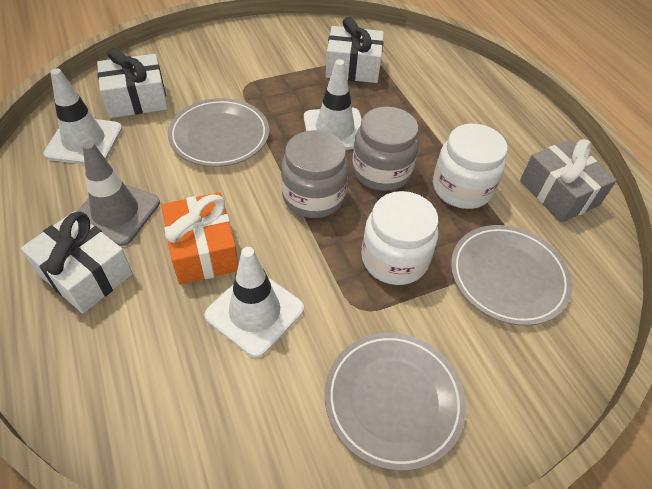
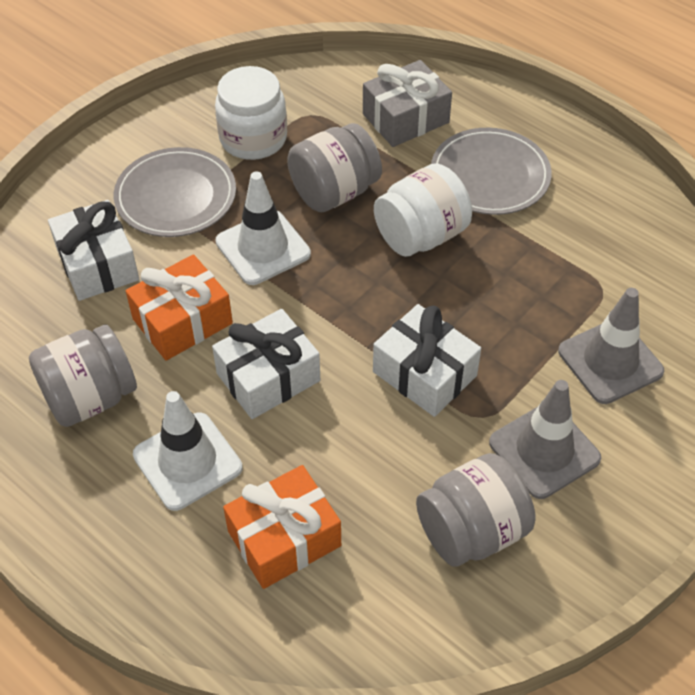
grey jar: [281,130,348,218] [352,106,419,191] = 2 -> [29,325,137,427] [287,123,382,212] [416,453,535,567] = 3
grey plate: [168,98,269,167] [325,333,466,471] [451,225,572,326] = 3 -> [114,147,236,237] [431,128,552,215] = 2
grey traffic cone: [76,141,160,246] = 1 -> [489,380,601,499] [558,288,664,404] = 2
orange gift: [161,192,238,285] = 1 -> [126,254,233,361] [223,465,341,589] = 2
white traffic cone: [44,68,122,164] [204,247,304,358] [304,59,362,150] = 3 -> [133,391,243,511] [215,171,311,285] = 2

